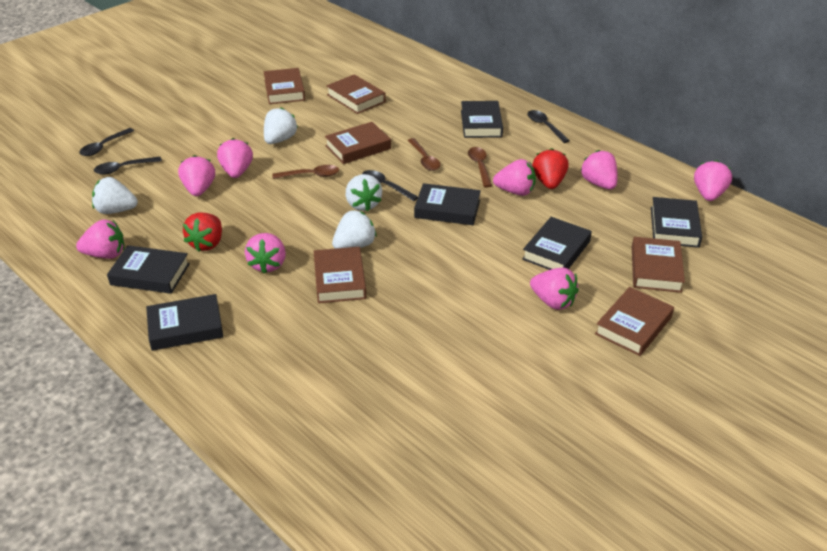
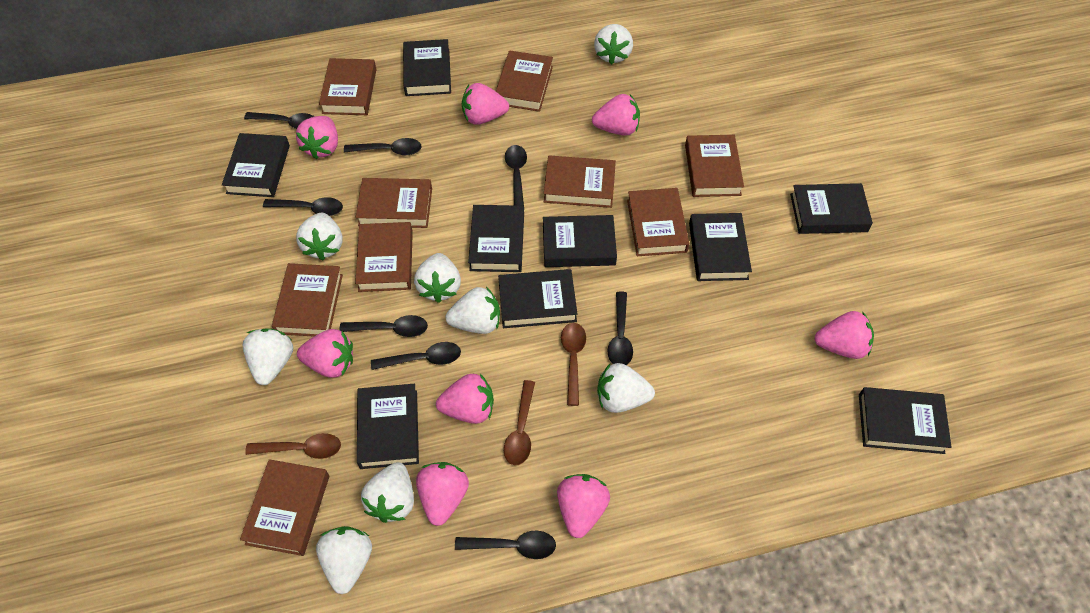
black book: [107,245,190,294] [146,294,223,351] [414,183,481,225] [461,101,503,138] [522,217,592,270] [651,197,702,248] = 6 -> [222,133,290,197] [357,384,419,469] [403,39,451,96] [468,205,524,272] [498,269,577,328] [543,215,617,267] [689,213,752,281] [790,183,873,234] [859,387,952,454] = 9
black spoon: [80,128,134,156] [94,157,162,174] [362,170,418,201] [528,110,570,143] = 4 -> [244,112,315,129] [263,197,343,216] [339,315,428,337] [344,138,422,155] [371,342,461,370] [455,530,556,559] [505,145,527,206] [607,291,633,365] = 8
brown book: [264,68,305,104] [314,247,366,303] [325,122,391,164] [326,74,386,114] [595,287,674,356] [632,237,685,293] = 6 -> [240,459,329,556] [272,263,343,337] [319,58,377,115] [355,222,413,292] [356,178,432,228] [496,50,553,112] [544,155,616,208] [627,188,689,256] [685,135,744,197] = 9
red strawberry: [183,213,222,252] [532,148,569,189] = 2 -> none = 0
white strawberry: [92,177,138,214] [264,107,298,144] [332,210,377,249] [346,174,382,211] = 4 -> [243,328,293,385] [296,213,343,260] [316,526,372,594] [361,462,414,523] [414,253,461,303] [445,287,500,334] [594,24,633,65] [597,363,655,413] = 8

